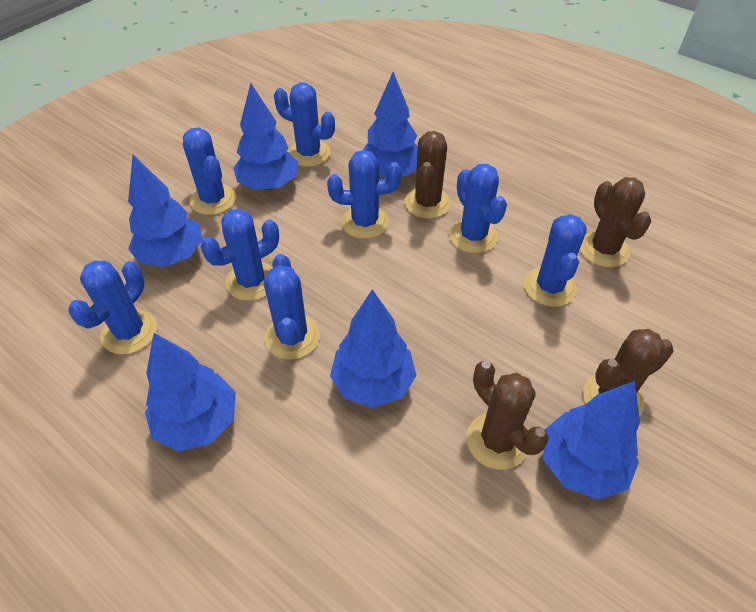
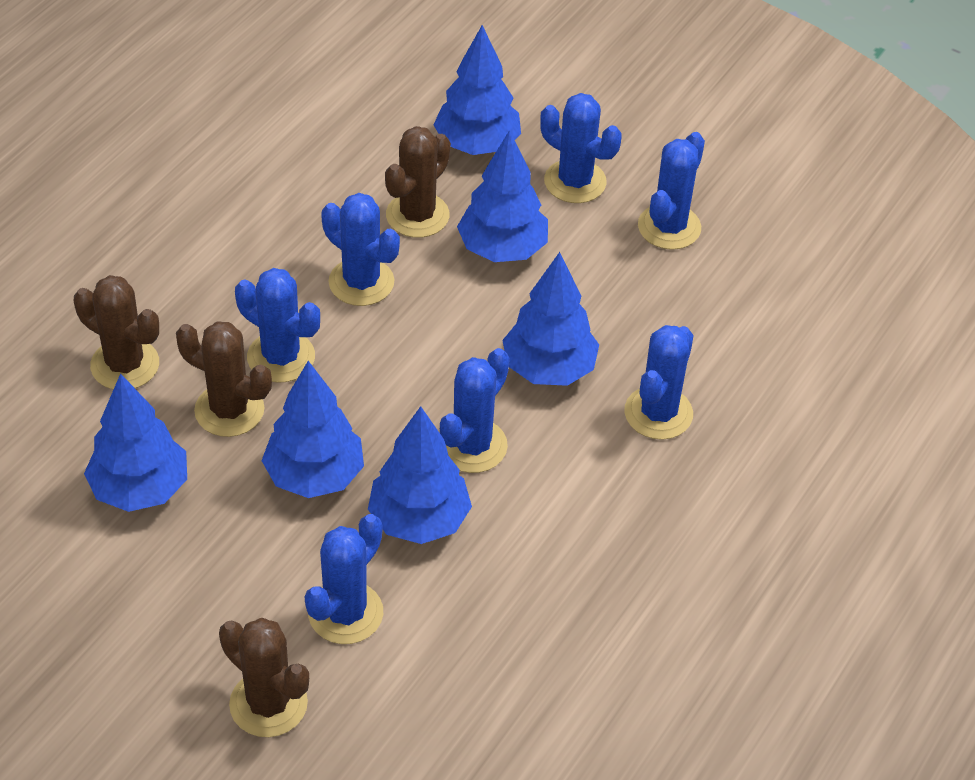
blue cactus: [68,260,157,354] [183,127,236,215] [201,209,279,301] [264,254,320,360] [274,82,335,167] [327,150,402,239] [449,164,507,253] [524,214,587,307] = 8 -> [235,268,320,383] [305,514,383,644] [321,193,400,306] [440,348,510,473] [540,93,622,203] [624,325,693,440] [638,132,705,250] = 7

